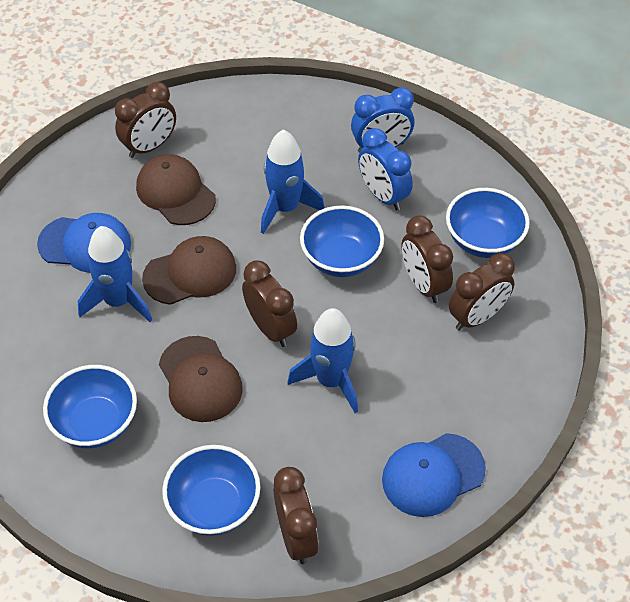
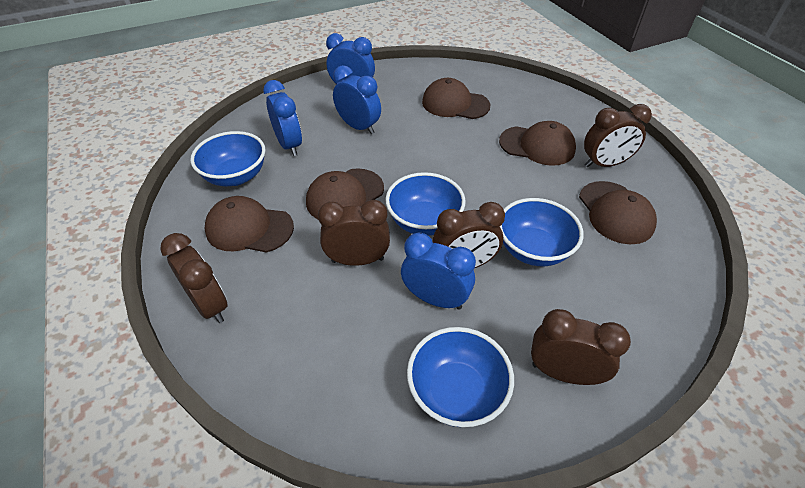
blue cap: [37,213,131,273] [382,433,486,517] = 2 -> none = 0
blue clock: [351,87,414,153] [358,128,413,210] = 2 -> [263,80,302,156] [326,33,375,86] [333,65,381,134] [401,232,476,310] = 4
blue rocket: [78,226,152,322] [261,130,325,234] [288,308,358,413] = 3 -> none = 0
brown cap: [136,154,216,225] [142,236,236,305] [159,336,243,422] = 3 -> [205,196,294,253] [306,168,384,220] [422,78,491,119] [499,121,576,166] [579,181,657,244] = 5

